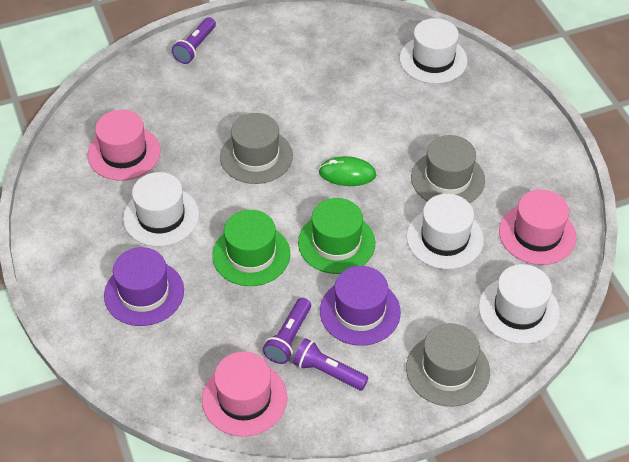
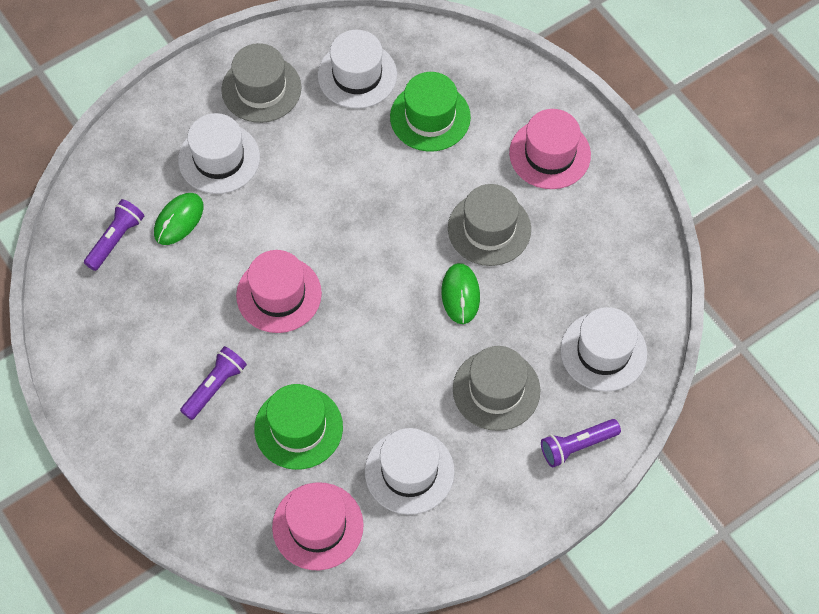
green mouse: [319,156,376,186] = 1 -> [154,193,203,245] [441,263,480,324] = 2
purple hat: [104,247,184,326] [320,266,401,346] = 2 -> none = 0

